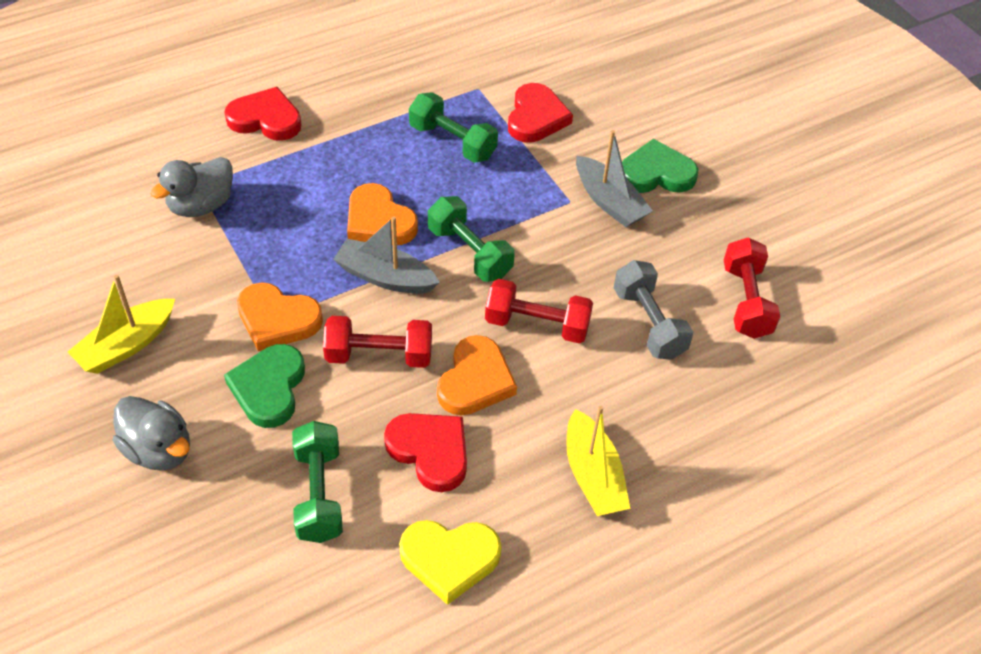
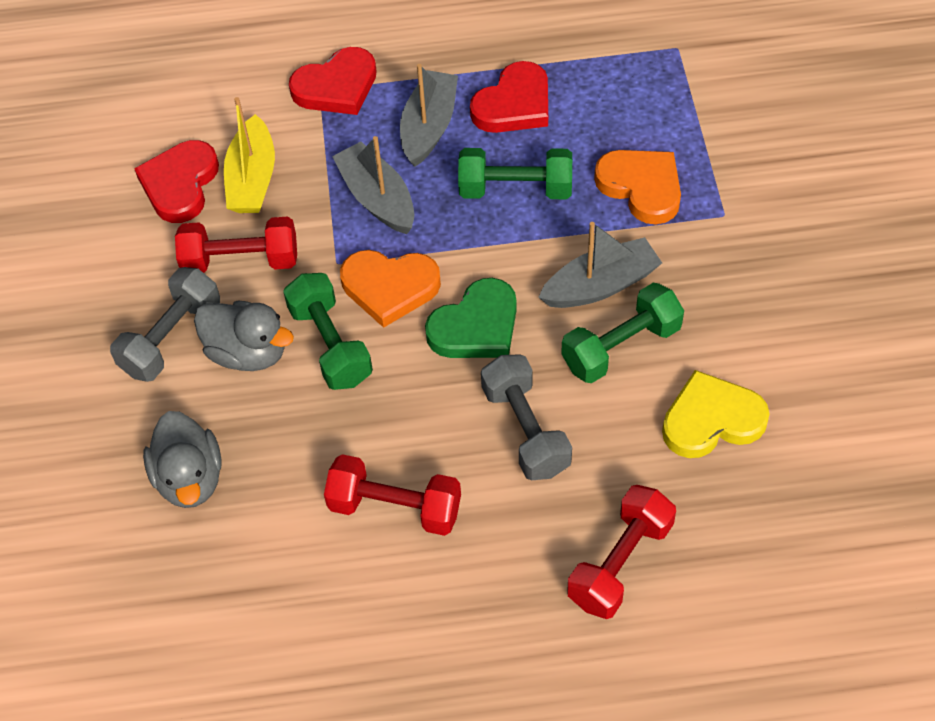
green heart: [224,344,305,428] [622,139,698,193] = 2 -> [425,278,517,358] = 1
grey boat: [333,216,440,294] [576,130,653,227] = 2 -> [332,136,414,234] [400,64,458,167] [538,222,662,308] = 3
grey dumbbell: [614,260,693,360] = 1 -> [110,267,220,382] [481,354,572,480] = 2
orange heart: [237,282,323,351] [347,183,418,245] [437,335,517,416] = 3 -> [340,250,441,328] [594,150,681,225] = 2
yellow boat: [68,275,175,374] [566,405,630,516] = 2 -> [224,97,275,213] = 1

